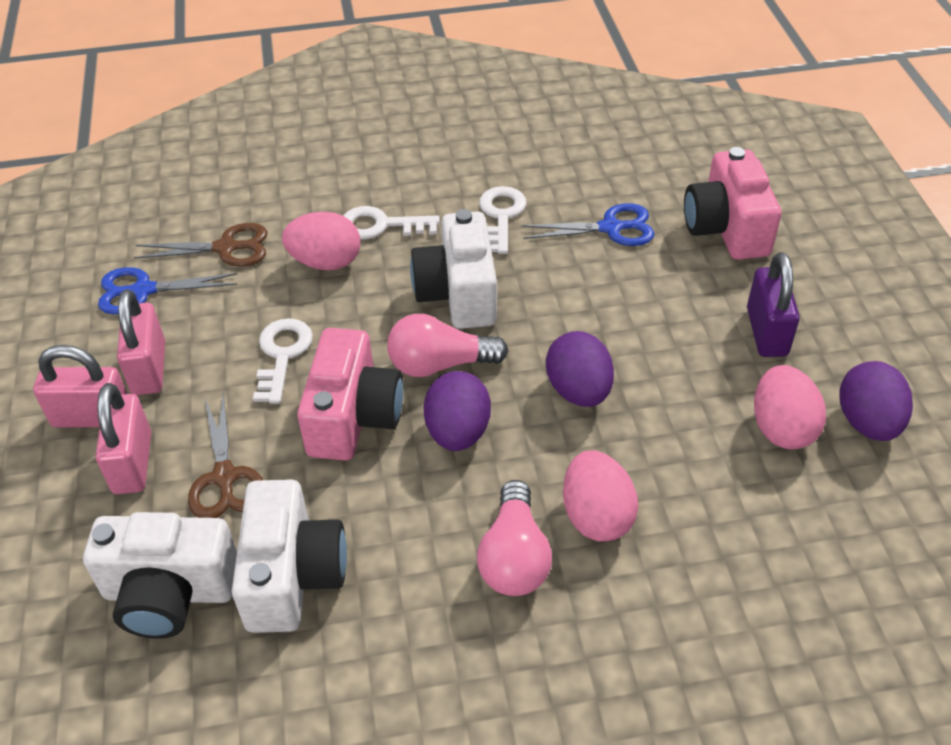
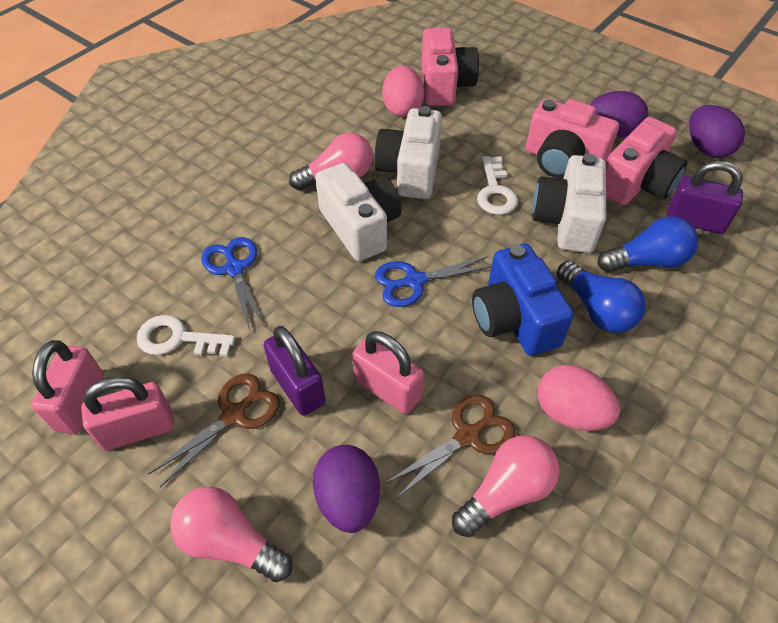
blue camera: none = 0 -> [472,244,574,356] = 1
blue light bulb: none = 0 -> [557,261,646,333] [598,216,698,272] = 2
pink camera: [297,328,403,461] [684,147,781,260] = 2 -> [422,28,479,106] [526,99,619,178] [606,117,688,205] = 3
pink egg: [282,212,360,270] [563,450,638,542] [754,365,826,449] = 3 -> [382,66,425,117] [538,365,620,431] = 2
pink light bulb: [387,314,508,377] [477,480,552,596] = 2 -> [170,487,293,582] [289,132,373,190] [452,435,560,537] = 3
purple padlock: [747,252,800,357] = 1 -> [264,326,325,416] [667,161,743,234] = 2
white key: [253,318,313,404] [343,206,440,240] [479,186,526,254] = 3 -> [137,315,235,357] [477,156,518,215] = 2

